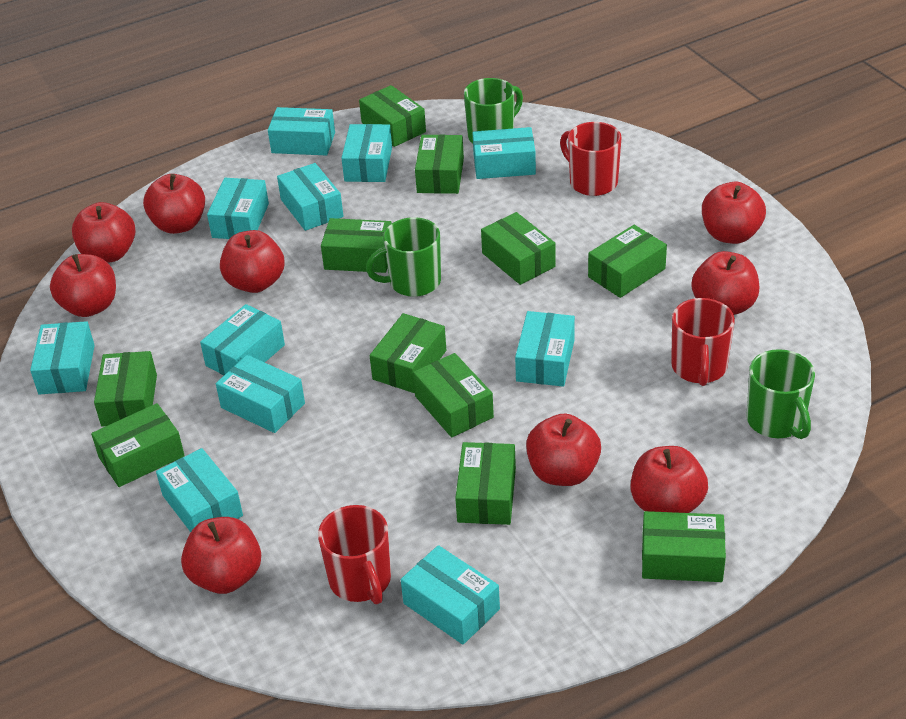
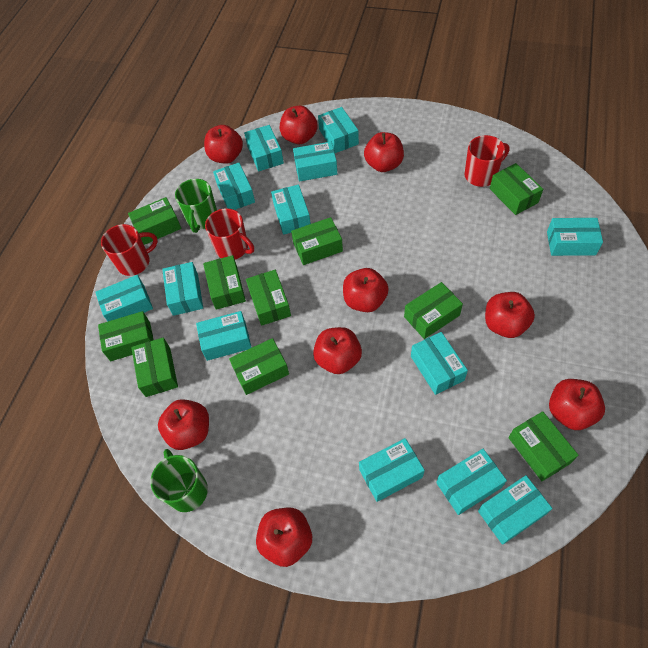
green box: [91,403,185,487] [94,351,157,427] [321,218,392,273] [359,85,426,147] [369,313,446,393] [413,353,494,437] [415,134,464,194] [455,442,516,525] [481,212,555,285] [588,225,667,298] [642,511,726,582] = 11 -> [98,311,153,361] [128,197,181,245] [131,337,178,397] [203,255,246,310] [229,338,289,395] [246,270,291,326] [291,217,343,265] [404,282,463,339] [490,163,543,215] [508,411,579,481] = 10
green mug: [366,217,441,297] [464,78,523,143] [746,349,815,439] = 3 -> [151,449,208,512] [175,179,217,233] = 2
turquoise box: [30,321,95,395] [156,448,243,532] [200,304,285,375] [207,178,269,239] [216,355,305,433] [268,107,335,156] [277,163,343,231] [341,124,392,182] [401,545,500,645] [473,127,536,179] [515,311,575,386] = 11 -> [95,275,153,321] [162,262,203,316] [196,311,252,361] [213,163,255,210] [244,125,284,171] [271,185,311,235] [293,142,337,182] [318,107,359,153] [359,438,425,502] [411,332,468,395] [436,449,507,515] [478,475,552,545] [547,218,603,256] = 13

